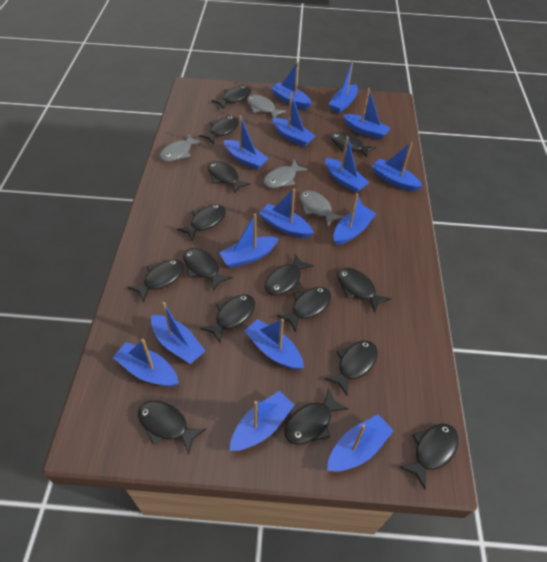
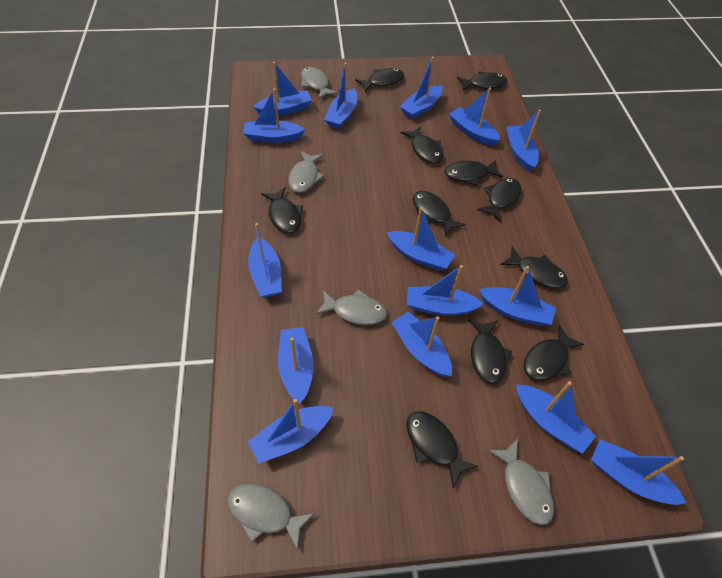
black fish: [128,259,184,302] [138,401,206,455] [177,204,226,242] [183,248,233,291] [199,116,239,145] [201,295,255,343] [208,161,251,194] [211,86,251,109] [265,254,314,295] [277,287,331,333] [284,388,349,445] [324,341,378,395] [330,132,376,158] [337,268,391,313] [399,423,459,490] = 15 -> [261,187,303,234] [355,68,404,92] [401,126,443,164] [406,411,478,488] [413,191,466,237] [445,160,503,186] [457,71,507,90] [468,319,513,384] [477,178,521,221] [500,246,568,289] [524,324,584,381] = 11
grey fish: [159,134,203,162] [247,95,286,118] [263,160,308,188] [300,190,344,227] = 4 -> [227,483,315,551] [288,151,324,193] [301,67,338,100] [315,289,387,325] [488,438,554,525] = 5

